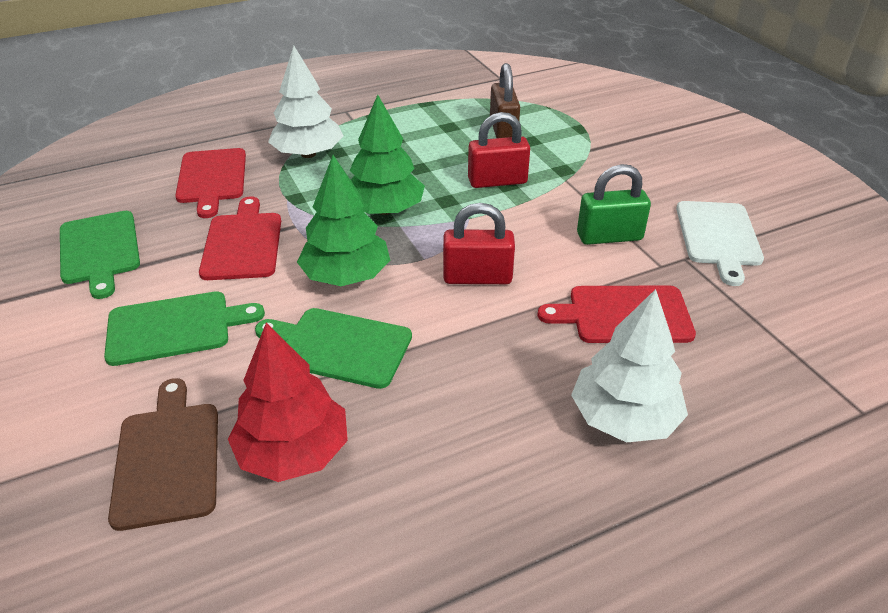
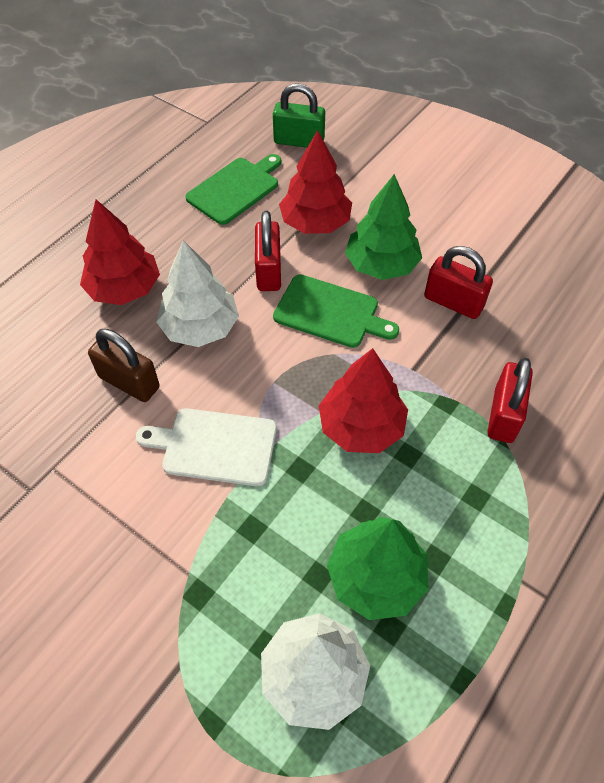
brown cutting board: [108,378,218,531] = 1 -> none = 0
green cutting board: [60,211,140,299] [104,291,265,366] [255,308,412,389] = 3 -> [185,154,281,225] [273,274,399,348] = 2
red cutting board: [175,148,246,218] [199,196,281,280] [538,285,696,343] = 3 -> none = 0
red padlock: [443,203,515,284] [468,112,530,188] = 2 -> [255,211,281,291] [424,246,493,319] [487,358,533,443] = 3
red tree: [228,323,348,482] = 1 -> [80,199,160,305] [279,130,352,234] [319,348,408,453] = 3

